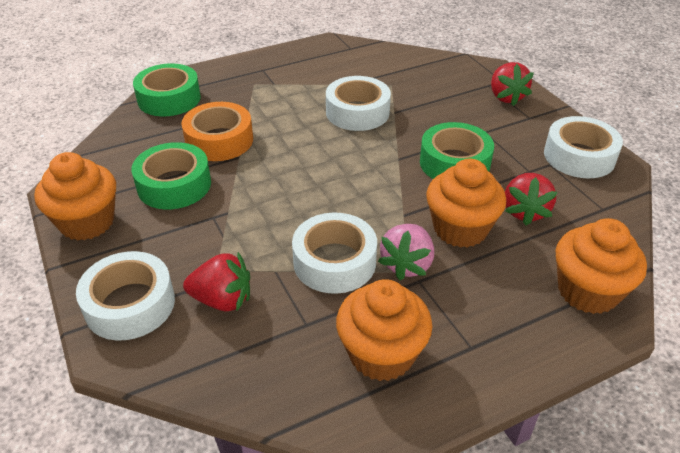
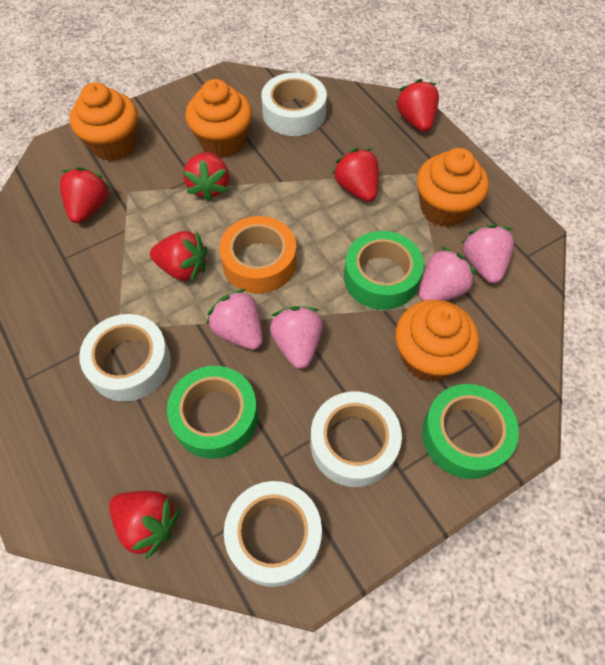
pink strawberry: [378,224,434,280] = 1 -> [207,289,263,350] [270,306,323,369] [419,246,476,301] [461,225,514,283] = 4
red strawberry: [183,252,250,311] [491,62,534,106] [505,173,557,225] = 3 -> [60,167,111,223] [109,491,180,559] [150,231,207,282] [183,152,229,202] [332,148,379,202] [395,79,439,132] = 6

